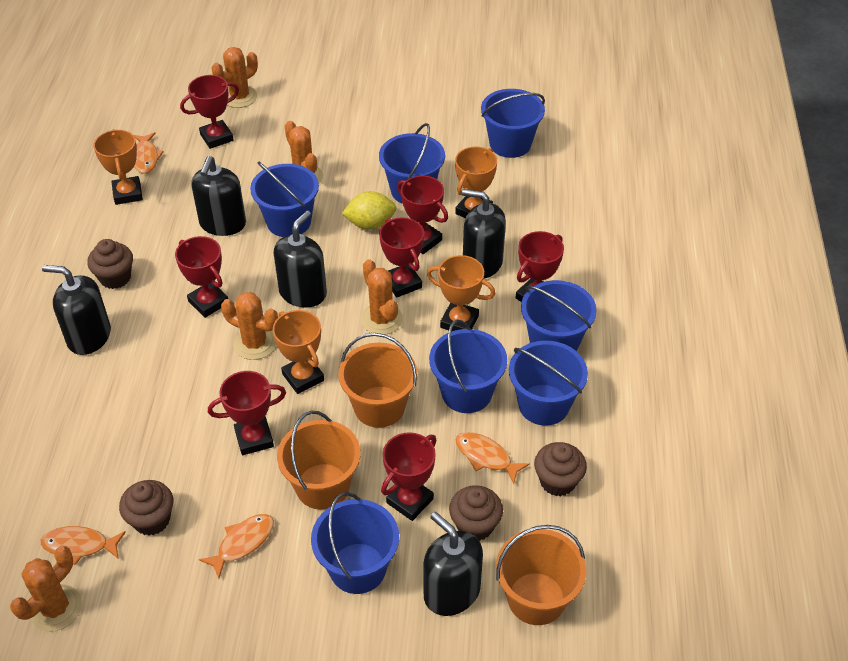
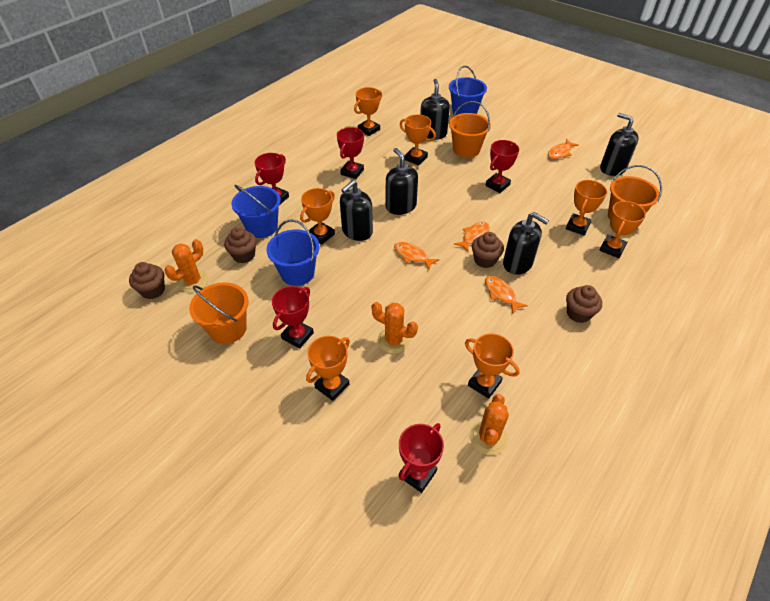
blue bucket: [250,161,319,237] [311,492,399,594] [379,123,445,204] [429,320,507,413] [481,89,545,158] [509,341,588,426] [521,280,597,351] = 7 -> [231,185,281,238] [267,220,320,286] [449,66,487,115] = 3
orange cactus: [10,546,82,632] [212,47,258,108] [221,292,278,360] [285,121,323,183] [360,259,403,335] = 5 -> [164,239,208,293] [371,302,418,354] [470,394,509,455] = 3
orange trophy: [93,129,143,205] [273,310,324,394] [427,255,495,331] [455,147,497,218] = 4 -> [300,188,335,245] [306,336,350,401] [354,87,382,136] [400,114,436,165] [465,333,520,399] [566,180,607,236] [600,201,646,258] = 7
red trophy: [175,236,228,318] [180,75,239,149] [208,371,286,455] [379,218,424,298] [381,432,436,521] [397,176,448,254] [516,231,564,302] = 7 -> [255,153,289,204] [272,286,314,349] [337,127,364,179] [399,423,444,493] [485,140,519,193] = 5
yellow lemon: [342,191,397,230] = 1 -> none = 0

